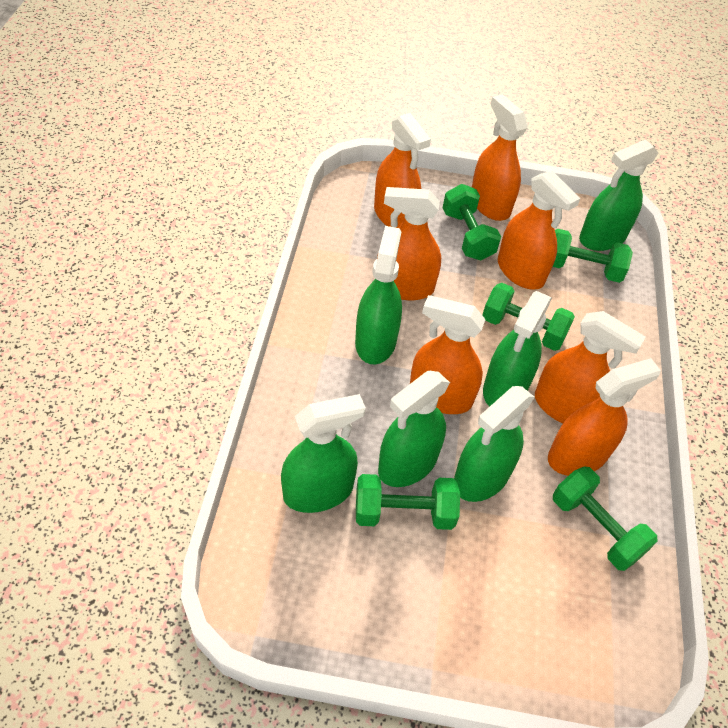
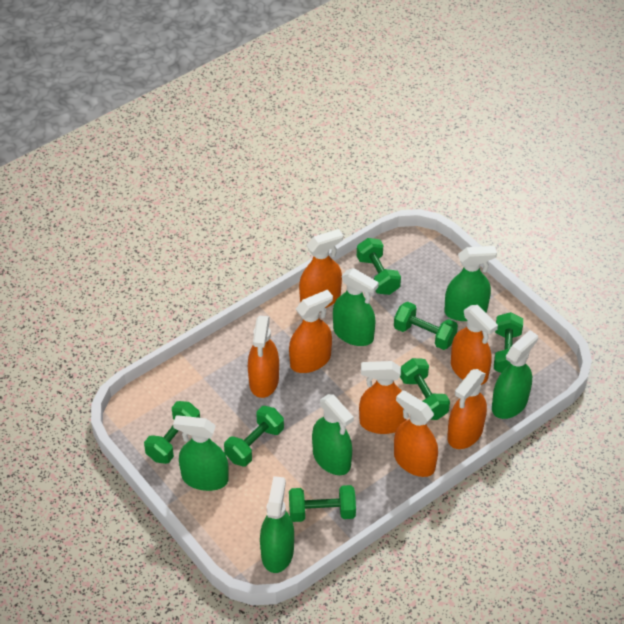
green dumbbell: [356,474,460,530] [443,184,501,260] [482,283,575,351] [553,229,633,283] [553,467,658,571] = 5 -> [144,401,200,464] [224,406,284,466] [289,485,356,522] [357,238,401,295] [394,302,458,350] [400,358,450,420] [494,312,523,373] = 7

